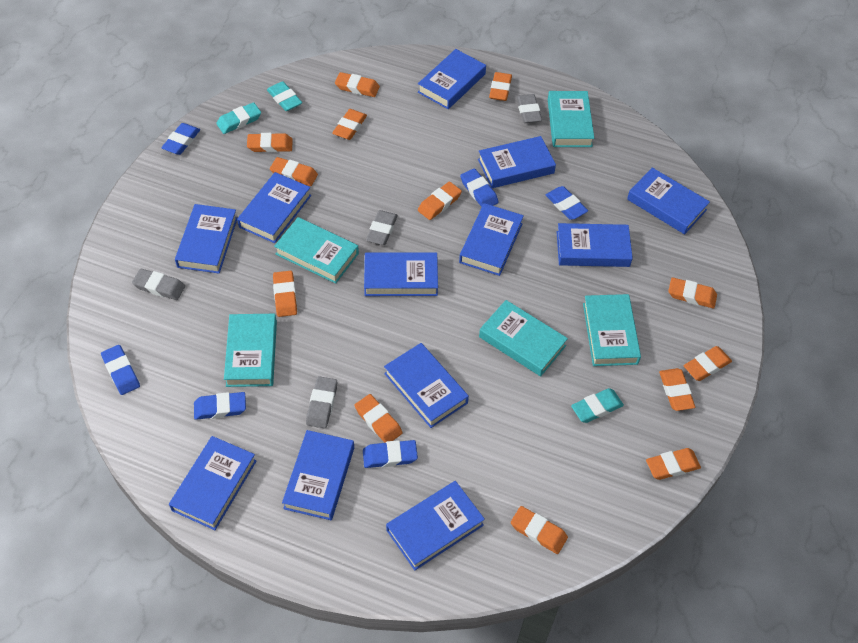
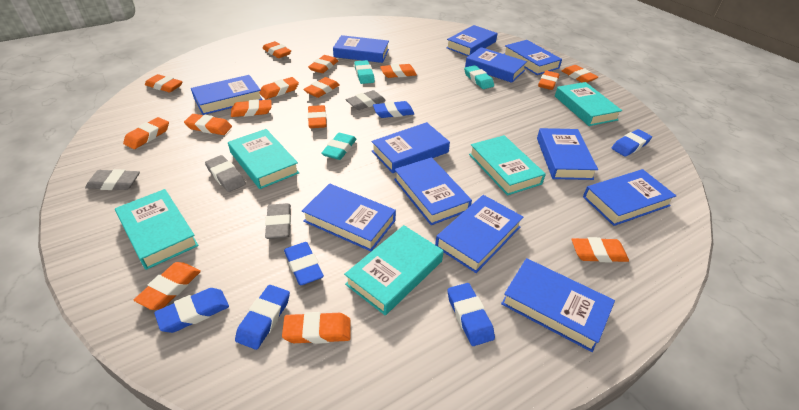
orange eraser: [247,133,293,153] [270,157,318,186] [273,271,297,317] [332,109,367,140] [335,72,380,97] [354,394,403,443] [418,182,462,220] [489,72,512,101] [511,506,568,554] [646,448,701,480] [659,368,695,411] [668,277,717,308] [684,346,732,381] = 13 -> [123,117,169,149] [134,262,201,310] [145,74,183,92] [184,114,232,135] [231,99,272,117] [259,77,299,99] [263,41,291,58] [282,312,351,344] [303,77,340,98] [308,55,338,73] [308,105,327,128] [380,64,417,78] [538,71,559,90] [562,65,598,83] [572,237,629,262] = 15

